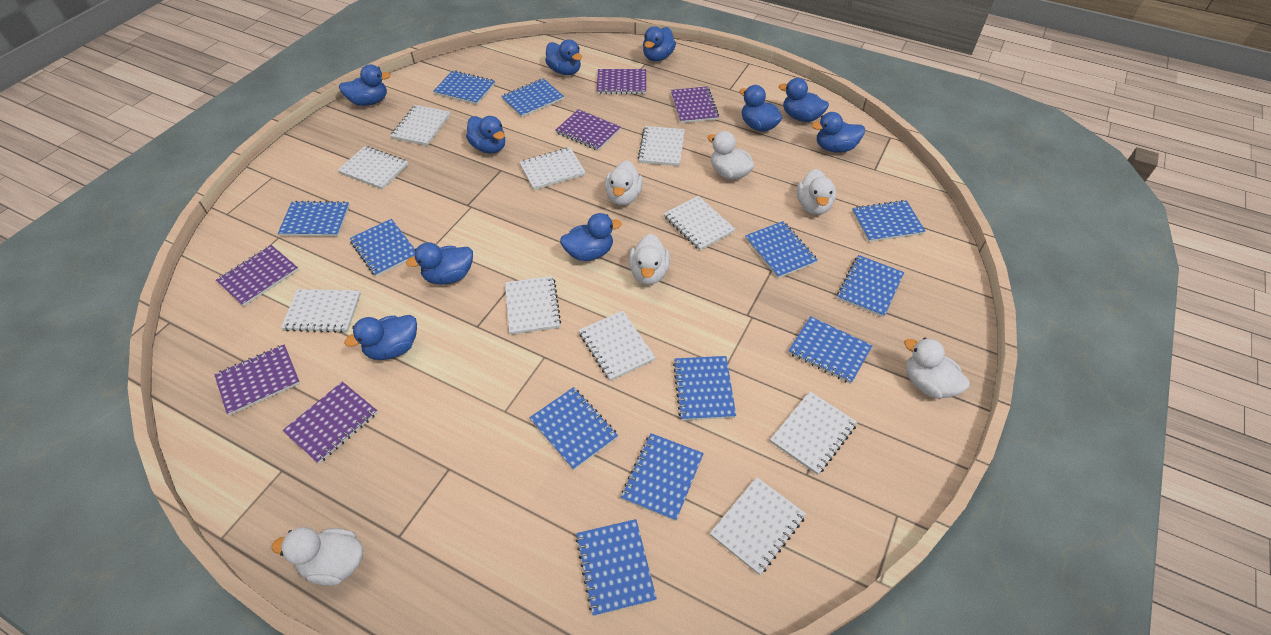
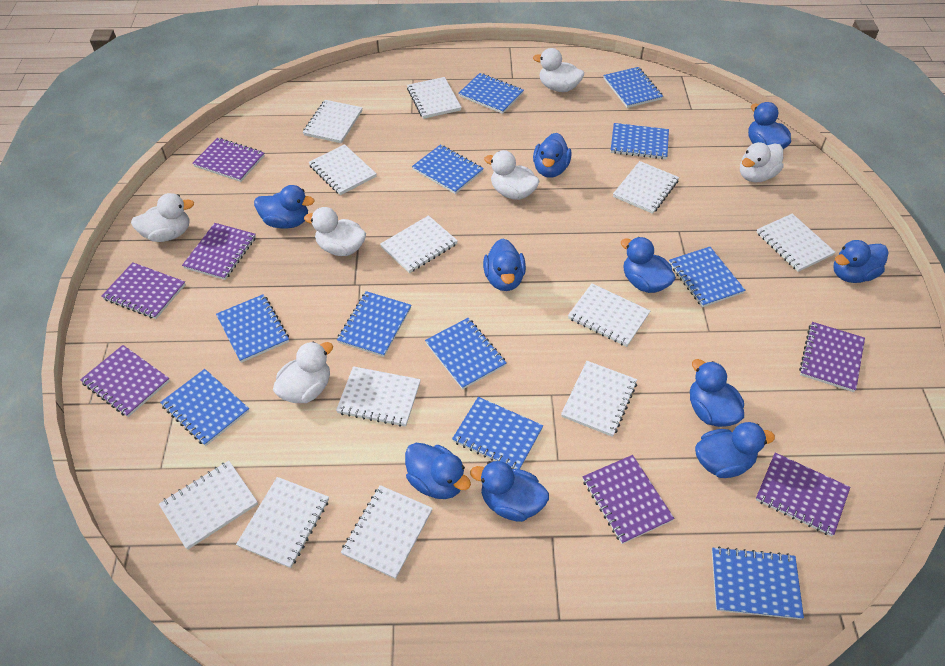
blue notebook: [278,201,350,237] [349,219,415,277] [433,70,495,105] [501,78,564,117] [529,387,618,470] [576,519,657,616] [621,433,704,521] [673,356,736,421] [745,221,818,278] [788,316,872,384] [837,255,904,317] [852,200,926,242] = 12 -> [160,369,249,446] [216,294,289,363] [337,291,412,357] [412,144,484,194] [425,318,506,390] [452,397,543,469] [458,73,524,114] [603,67,663,108] [611,123,669,159] [669,247,746,307] [712,547,804,619] = 11
purple notebook: [214,344,300,415] [216,245,298,306] [282,382,378,464] [555,109,621,151] [597,69,646,94] [671,86,719,123] = 6 -> [80,345,170,417] [101,262,186,319] [182,223,256,280] [192,138,265,182] [583,455,675,544] [756,453,850,537] [799,322,865,392] = 7
white notebook: [281,289,361,333] [337,146,408,190] [390,105,450,146] [505,276,561,335] [519,147,586,190] [579,311,656,381] [638,126,685,166] [664,196,735,250] [710,477,806,575] [770,392,857,475] = 10 -> [159,461,258,550] [236,477,329,568] [303,100,363,143] [308,144,377,195] [336,366,421,427] [341,485,433,579] [380,215,458,273] [407,77,462,119] [561,361,637,437] [568,283,650,347] [613,161,679,214] [756,214,835,272] = 12

